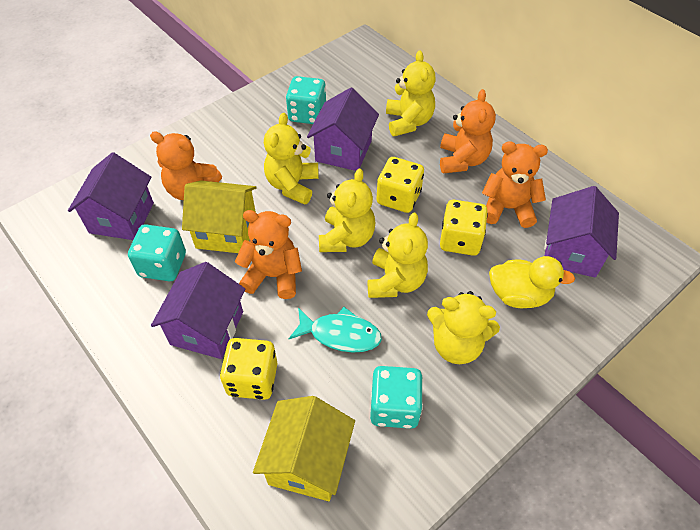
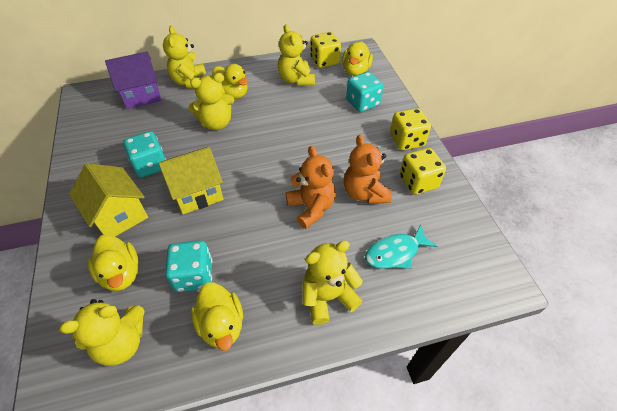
orange teddy bear: [150,131,222,200] [235,210,302,299] [440,89,496,173] [482,141,548,228] = 4 -> [286,146,336,229] [344,135,392,204] = 2
purple house: [68,152,154,240] [151,262,245,359] [307,88,379,171] [544,186,619,278] = 4 -> [105,52,162,109] = 1
yellow duck: [489,256,575,308] = 1 -> [88,235,139,291] [191,282,243,351] [212,64,248,99] [342,41,373,76] = 4

